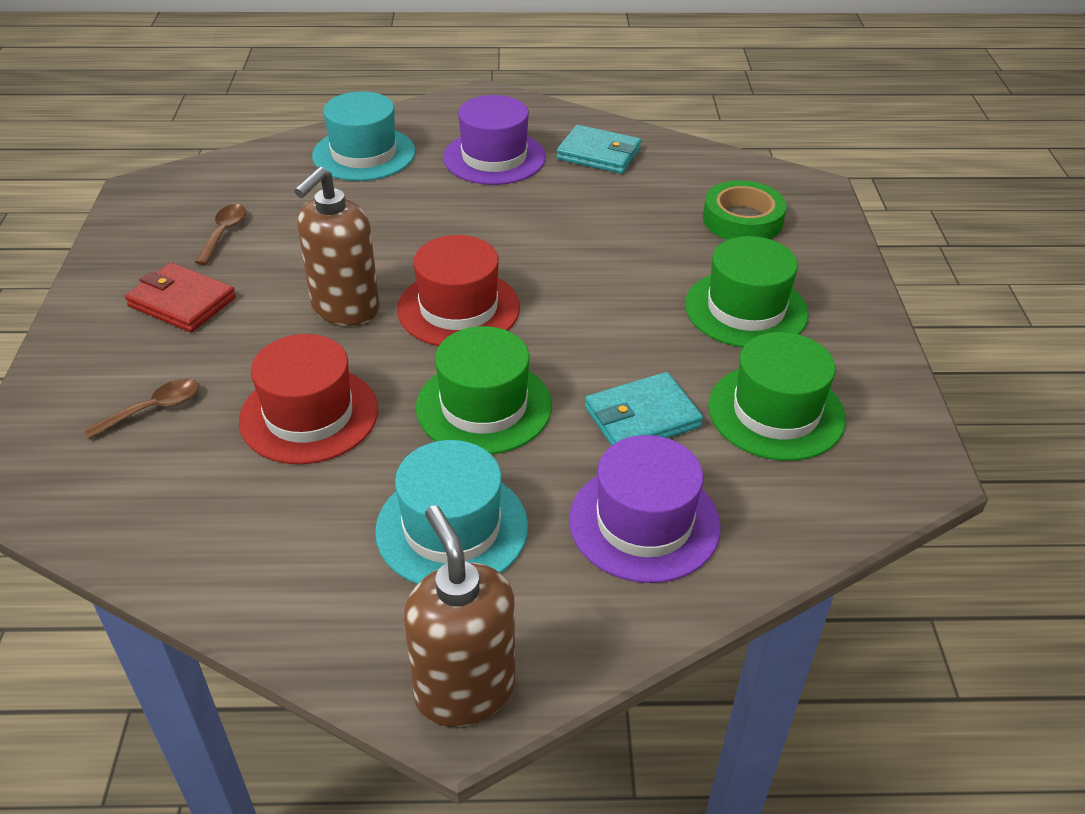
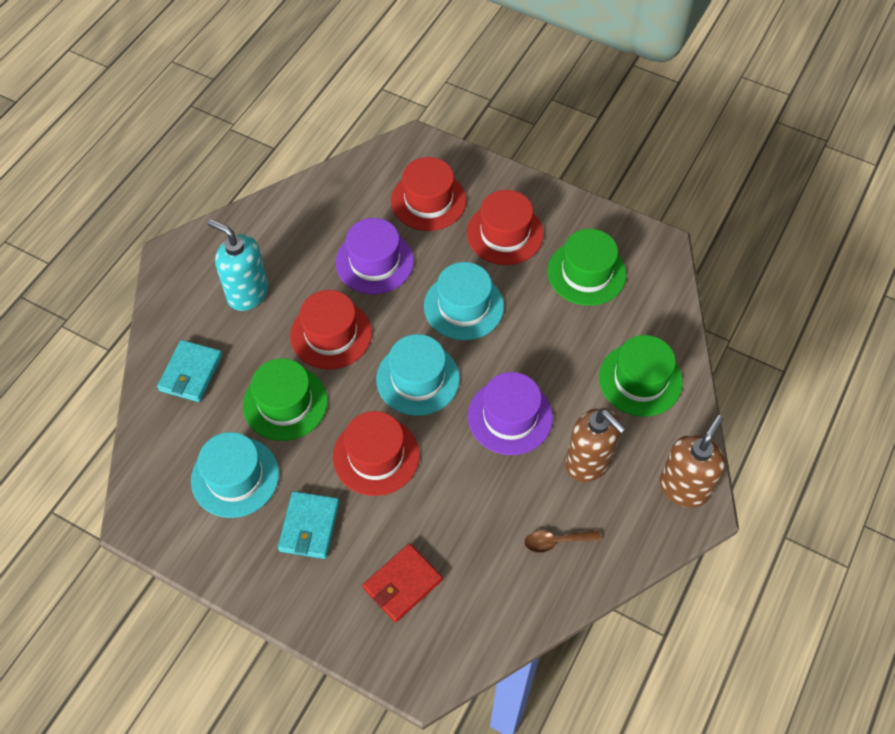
brown spoon: [84,379,199,439] [195,204,246,265] = 2 -> [525,530,601,553] = 1
green tape: [703,180,787,240] = 1 -> none = 0
red hat: [239,334,378,464] [397,235,520,346] = 2 -> [290,290,372,370] [333,411,420,496] [391,157,467,231] [467,190,544,265] = 4
turquoise hat: [312,91,415,181] [375,440,528,584] = 2 -> [191,432,279,518] [376,334,460,416] [424,262,504,340] = 3
turquoise soap dispenser: none = 0 -> [208,219,268,311] = 1

